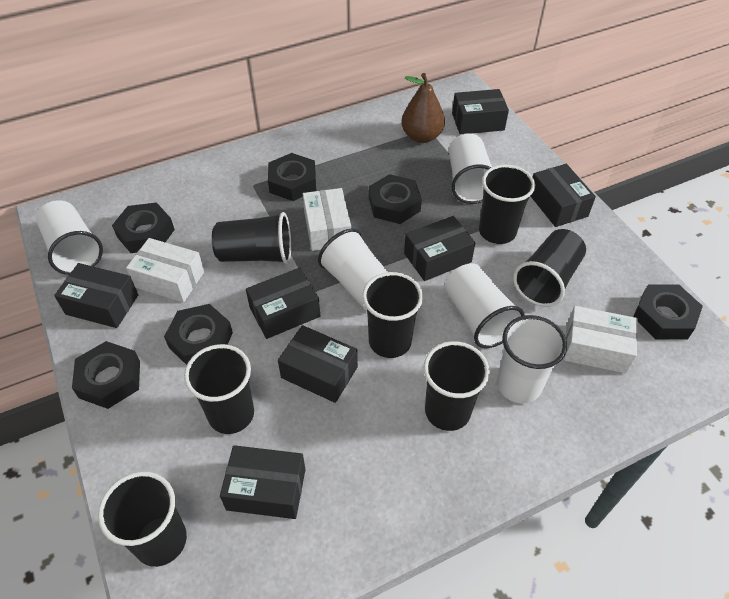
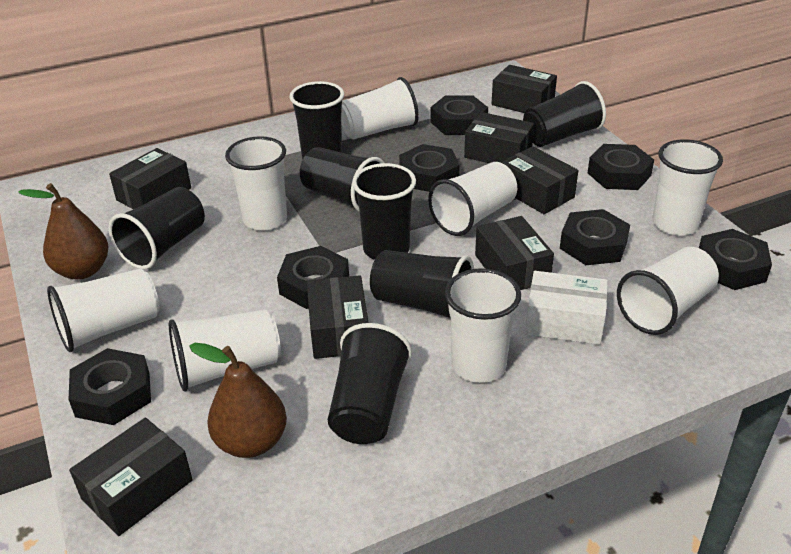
black nut: [72,341,140,409] [112,203,175,253] [164,304,233,365] [268,153,316,201] [369,174,422,224] [633,284,703,340] = 6 -> [68,348,151,425] [277,246,349,309] [399,144,460,192] [431,95,488,135] [560,209,630,265] [588,144,654,190] [699,229,772,290] = 7
brown pear: [401,73,445,143] = 1 -> [18,183,109,280] [189,343,287,458] = 2
white box: [126,238,204,302] [303,188,351,251] [563,306,638,373] = 3 -> [525,271,608,345] = 1
white cup: [36,200,103,275] [318,229,388,310] [445,263,525,348] [449,133,492,204] [497,315,567,403] = 5 -> [47,268,160,352] [169,309,281,391] [225,136,287,231] [341,77,419,140] [428,162,517,236] [445,268,521,383] [617,247,719,335] [652,139,723,236] = 8

